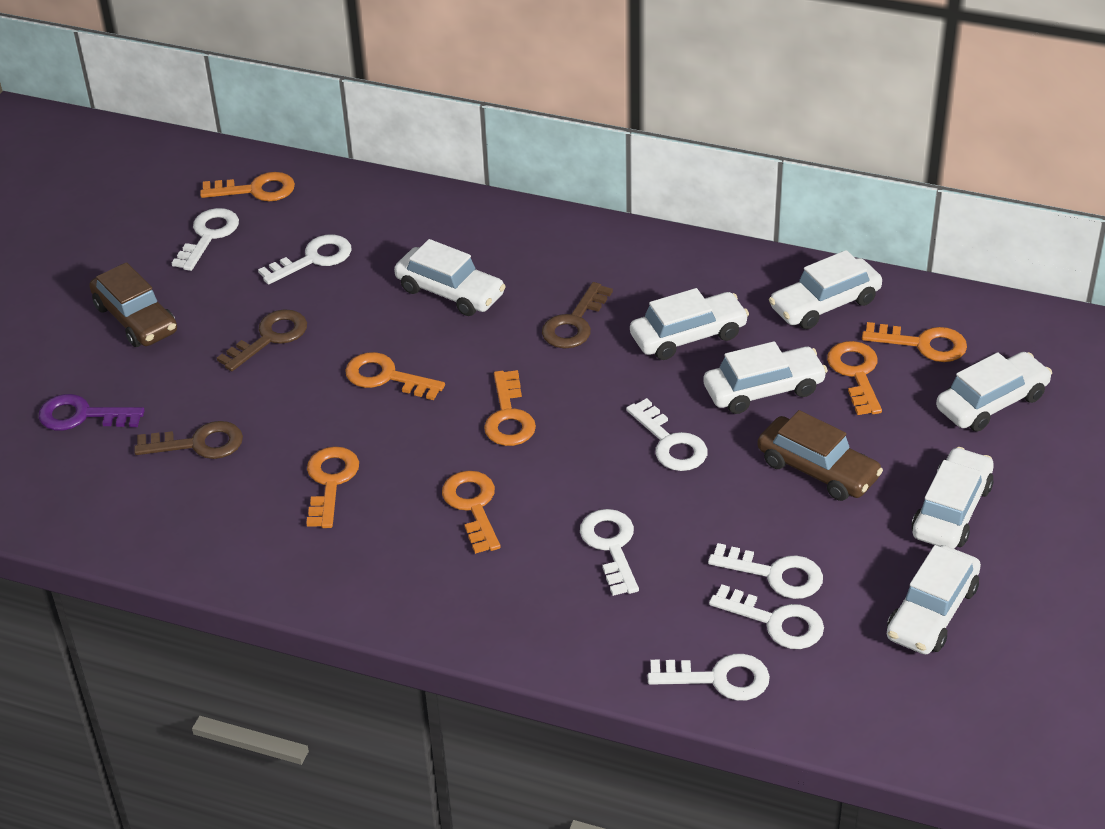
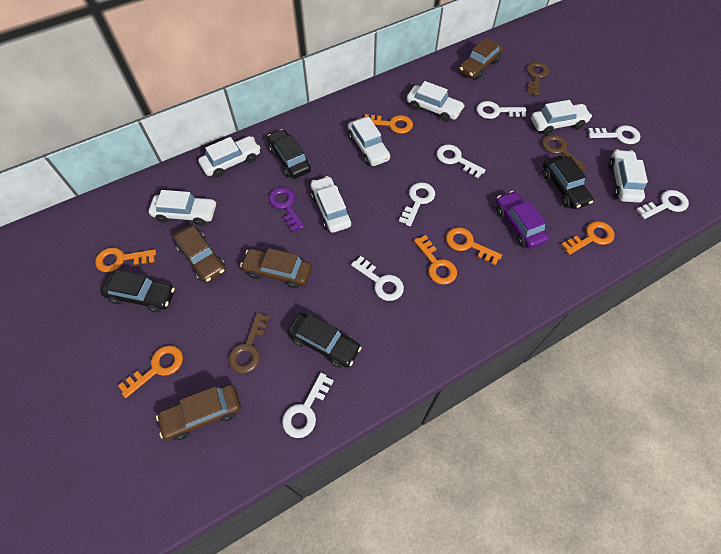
black car: none = 0 -> [100,270,175,312] [267,129,311,179] [287,313,362,368] [542,156,593,209] = 4
brown car: [89,262,177,347] [758,410,883,501] = 2 -> [156,384,241,440] [173,225,225,283] [240,248,312,289] [459,37,503,79] = 4
orange key: [200,172,295,201] [306,446,359,528] [345,352,445,400] [442,471,501,554] [484,370,536,446] [827,341,882,415] [862,322,967,362] = 7 -> [95,247,156,272] [118,345,183,398] [365,114,413,134] [414,235,457,284] [446,227,502,265] [561,221,615,255] = 6
purple car: none = 0 -> [496,191,549,249] = 1

